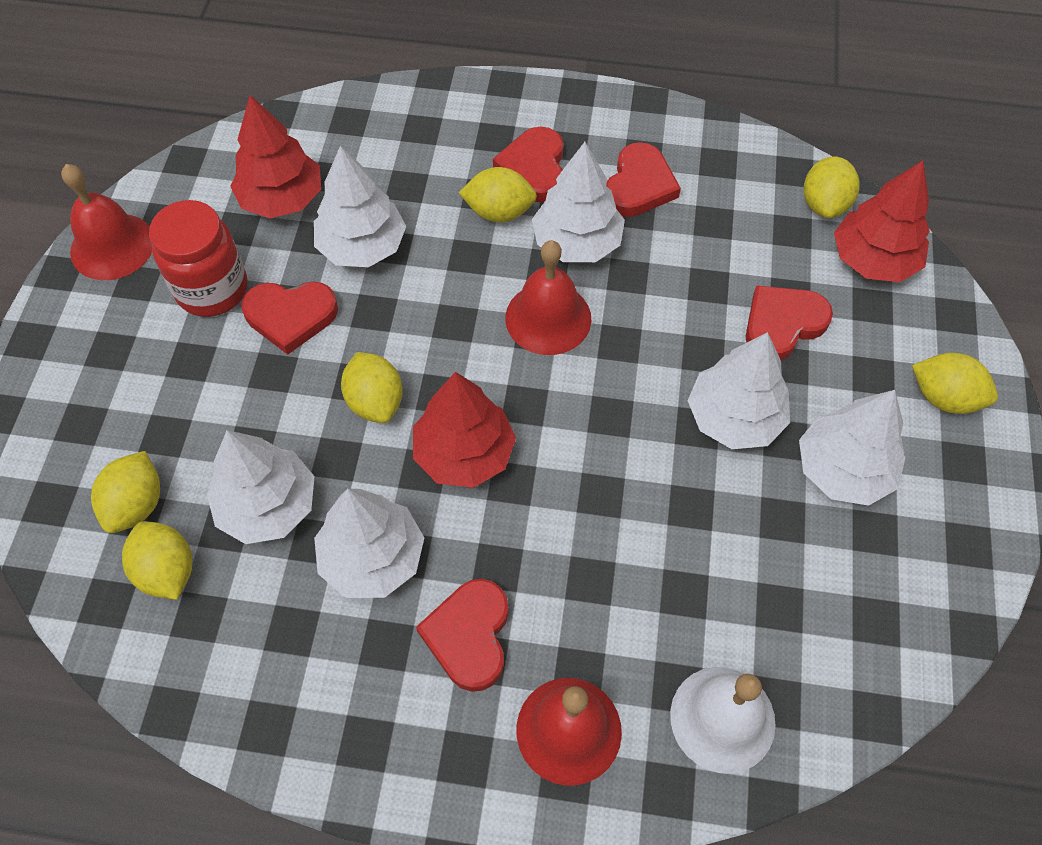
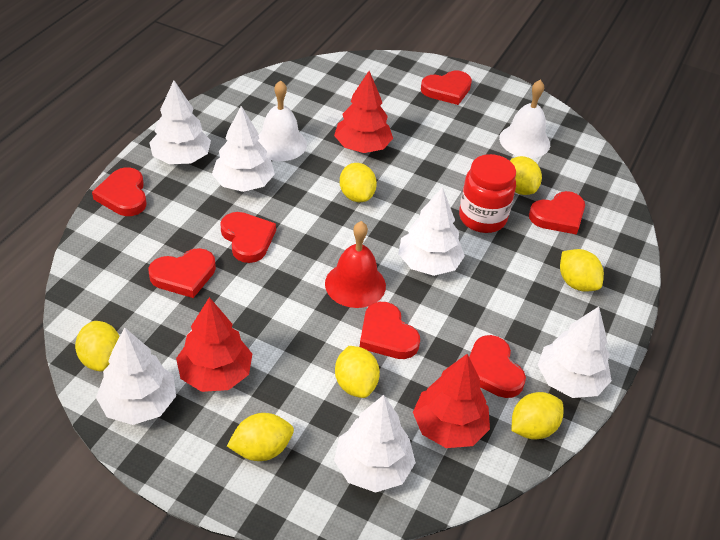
red bell: [61,164,152,280] [505,240,591,355] [516,678,622,786] = 3 -> [325,221,386,308] = 1
red heart: [241,281,338,355] [416,579,509,692] [493,127,563,202] [606,142,681,217] [745,285,833,360] = 5 -> [92,167,147,216] [148,248,216,298] [220,212,276,263] [360,302,420,359] [421,70,472,105] [469,335,526,398] [529,191,585,235] = 7
white bell: [670,667,776,774] = 1 -> [257,80,307,161] [499,80,550,158] = 2
yellow lemon: [91,451,160,533] [122,521,192,600] [341,352,403,423] [459,167,537,222] [804,156,860,218] [912,353,998,414] = 6 -> [75,321,120,371] [227,413,294,461] [335,346,380,398] [340,163,377,202] [510,156,542,195] [512,392,564,440] [560,249,604,292] = 7

